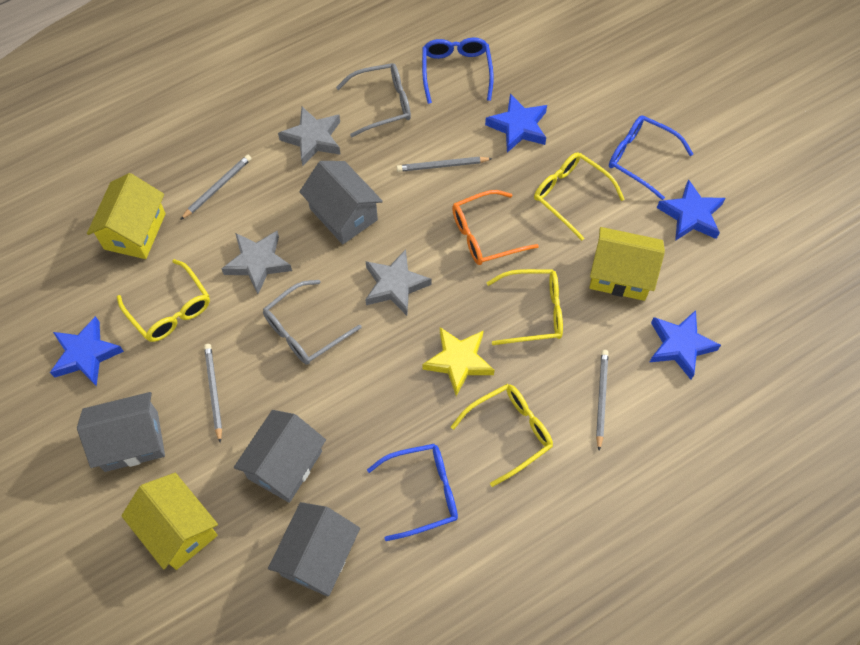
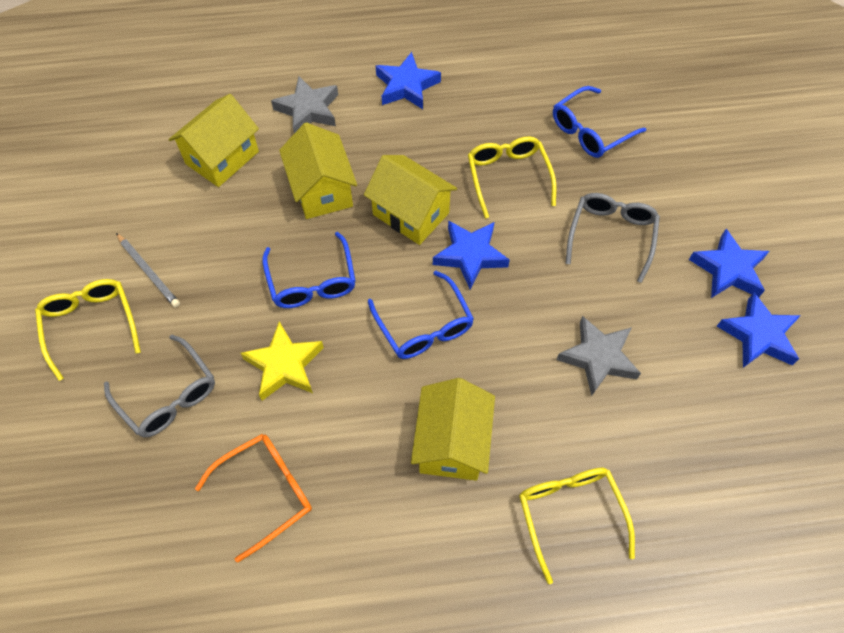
grey house: [77,392,165,472] [234,410,326,503] [268,502,360,597] [299,161,383,244] = 4 -> none = 0
grey pencil: [180,155,252,220] [204,344,222,443] [397,157,493,172] [596,350,609,450] = 4 -> [116,233,180,308] = 1
grey star: [222,231,292,294] [278,107,341,166] [365,249,432,316] = 3 -> [271,76,338,133] [557,316,641,396] = 2
yellow glasses: [117,259,210,342] [451,384,553,487] [486,269,563,345] [534,152,625,241] = 4 -> [35,279,141,381] [468,136,556,219] [519,468,635,584] = 3
yellow house: [87,173,166,259] [121,473,218,570] [589,227,665,301] = 3 -> [168,94,259,187] [279,122,357,219] [364,155,457,245] [411,378,495,481] = 4

